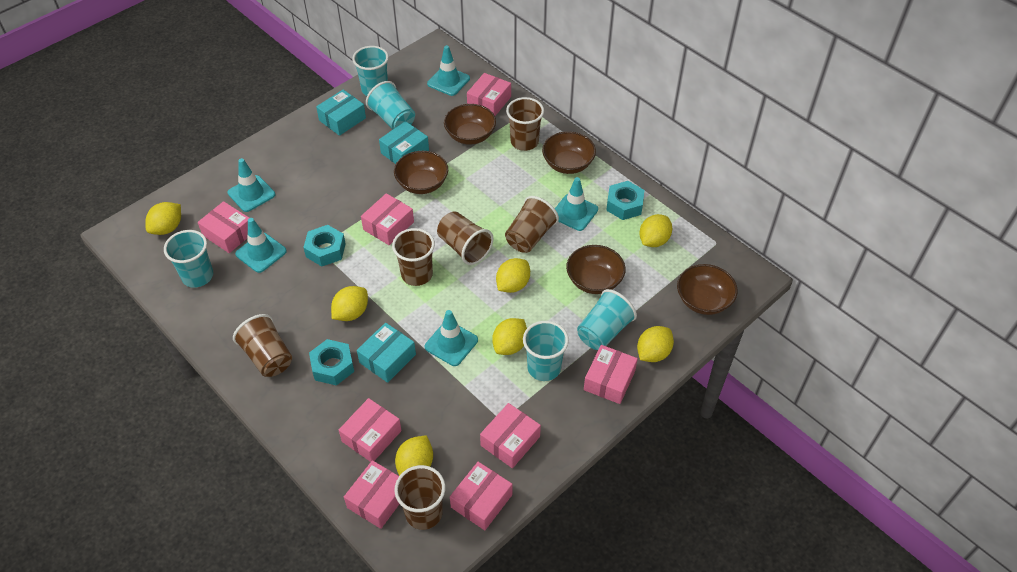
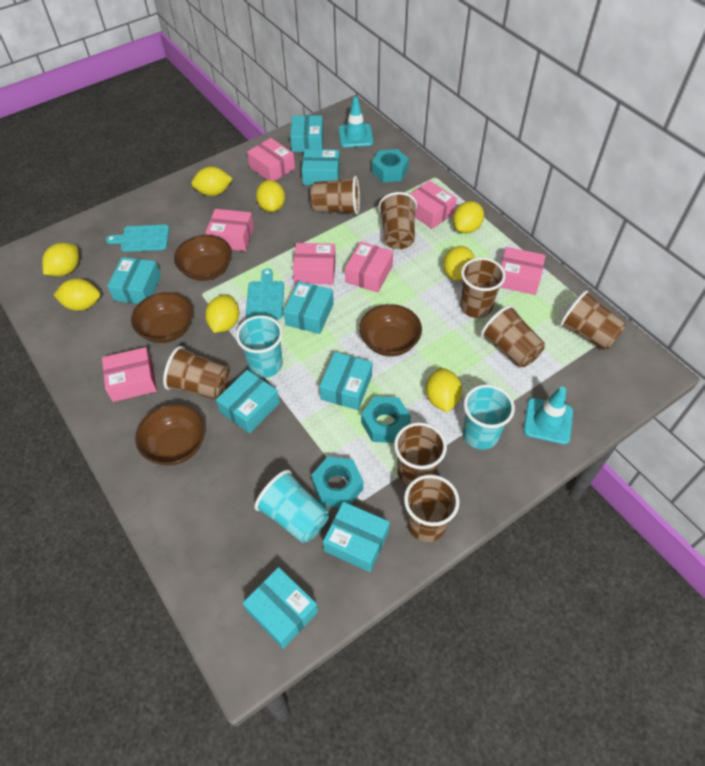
brown bowl: [394,151,448,194] [444,104,496,145] [542,131,596,174] [566,245,626,294] [677,264,737,315] = 5 -> [131,292,193,343] [135,404,205,466] [174,235,232,281] [359,304,422,357] = 4
brown cup: [233,314,292,377] [392,228,435,286] [394,465,446,530] [437,211,493,265] [505,196,559,253] [506,97,544,151] = 6 -> [163,346,230,400] [311,176,360,215] [379,192,417,249] [394,422,447,486] [404,475,460,542] [460,258,506,318] [481,305,545,368] [560,290,626,350] = 8
pink box: [198,201,249,253] [339,398,402,462] [344,460,399,529] [361,193,414,245] [450,462,512,530] [467,73,511,116] [480,403,541,468] [584,345,638,404] = 8 -> [102,347,157,402] [206,209,254,251] [247,138,295,181] [293,243,336,284] [345,242,393,293] [410,180,457,229] [500,247,546,295] = 7
turquoise box: [316,90,366,136] [357,323,416,383] [379,121,429,164] = 3 -> [107,257,161,304] [216,370,280,434] [243,567,318,649] [283,281,334,334] [290,115,323,152] [302,149,340,185] [319,352,373,410] [323,502,390,572] = 8
turquoise cup: [164,230,213,288] [352,46,389,96] [366,81,415,129] [523,321,569,381] [577,289,637,350] = 5 -> [236,315,283,378] [254,469,329,543] [463,384,515,450] = 3
turquoise cutting board: none = 0 -> [106,225,169,252] [246,268,284,319] = 2
turquoise traffic cone: [228,158,275,212] [235,218,287,273] [425,310,478,366] [427,45,470,96] [555,177,598,231] = 5 -> [339,97,373,148] [524,387,573,444] = 2
yellow lemon: [145,202,181,235] [331,286,368,321] [395,435,433,476] [492,318,527,355] [496,258,530,293] [637,326,674,362] [639,214,672,247] = 7 -> [42,243,79,276] [53,278,100,311] [191,167,233,196] [205,295,239,333] [256,180,285,212] [426,368,462,412] [443,246,475,281] [453,201,484,233] = 8

